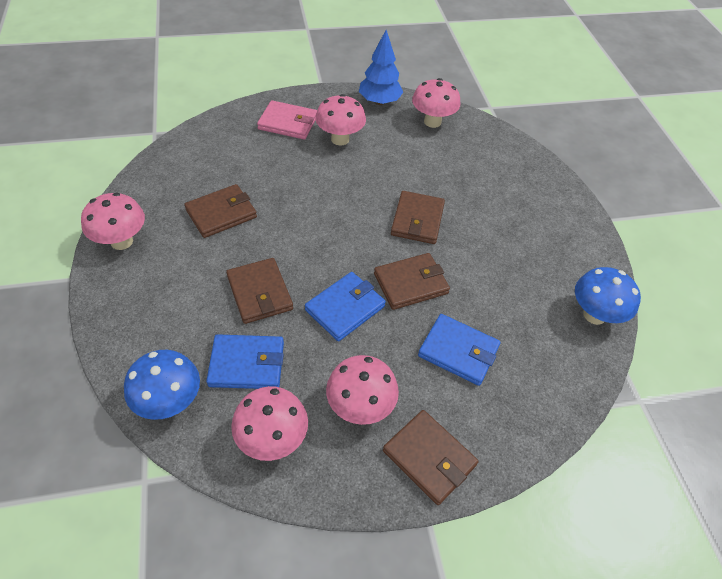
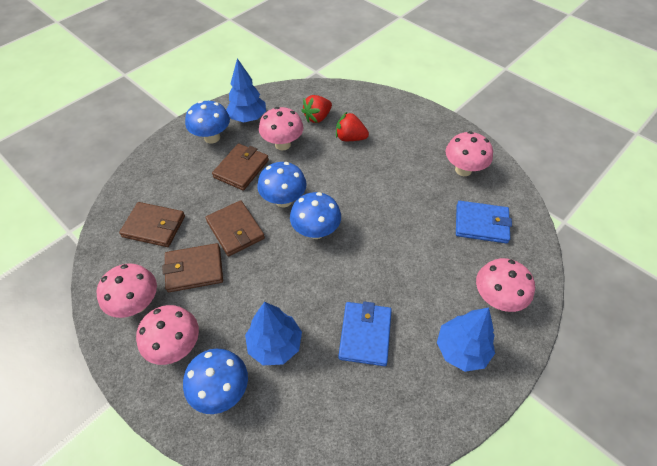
blue mushroom: [124,350,200,420] [575,267,641,325] = 2 -> [183,349,248,414] [185,101,230,144] [257,162,307,207] [290,192,341,239] = 4
blue tree: [359,30,403,105] = 1 -> [226,58,266,123] [245,302,302,366] [437,307,495,372] = 3
blue wallet: [206,334,284,389] [305,272,386,341] [418,314,501,386] = 3 -> [338,302,392,366] [456,201,512,244] = 2
brown wallet: [184,184,257,238] [226,258,293,324] [374,253,450,310] [383,410,479,505] [391,191,445,244] = 5 -> [119,202,185,247] [163,243,223,292] [205,200,265,256] [212,144,269,191] = 4
pink wallet: [257,100,317,140] = 1 -> none = 0
red strawberry: none = 0 -> [301,95,332,123] [336,112,369,141] = 2

